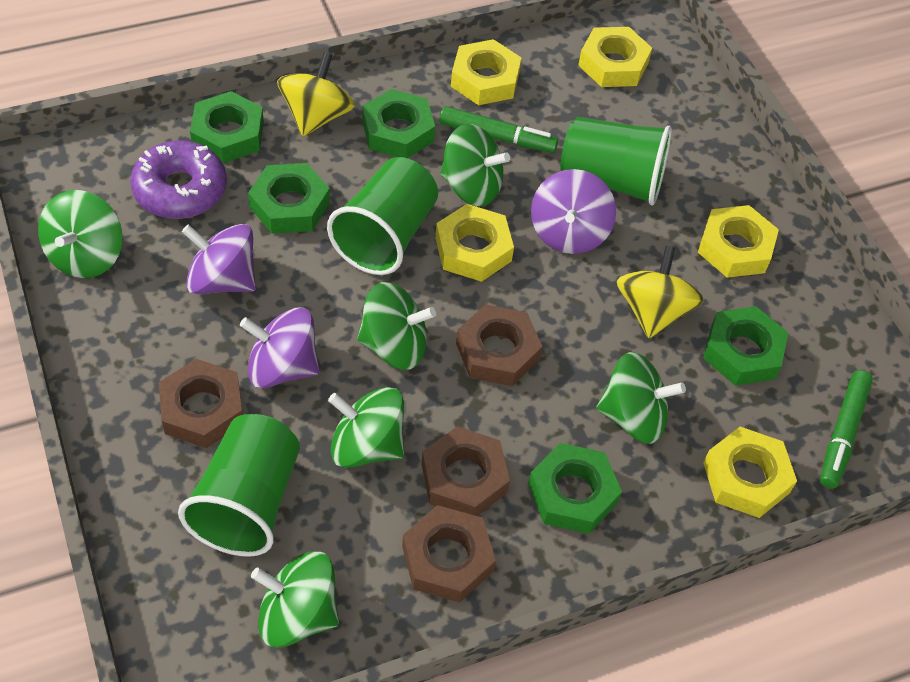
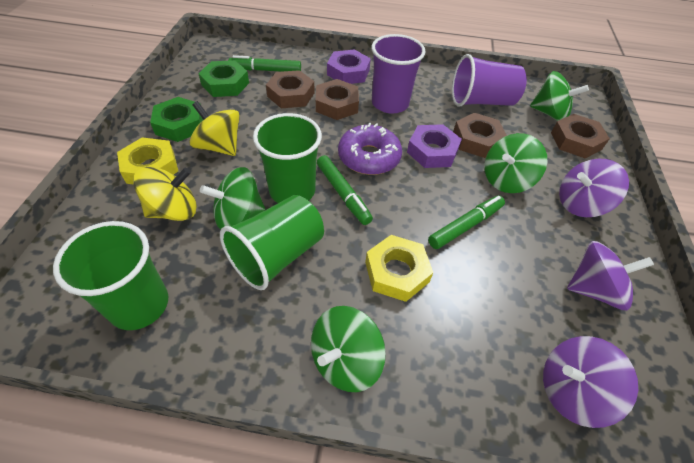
green marker: [439,106,558,153] [820,370,873,489] = 2 -> [228,55,301,72] [317,155,373,225] [428,195,505,249] = 3
green nut: [190,91,264,163] [248,163,330,234] [362,89,435,158] [528,443,622,534] [703,306,788,386] = 5 -> [150,97,203,142] [198,60,249,97] = 2
green spinning top: [38,190,122,278] [251,551,339,647] [328,387,404,468] [357,282,436,370] [440,124,510,206] [596,352,686,444] = 6 -> [200,167,265,229] [311,306,386,392] [484,133,547,193] [530,71,589,121] = 4
purple cup: none = 0 -> [371,34,426,114] [452,54,527,107] = 2
purple nut: none = 0 -> [327,49,371,84] [407,124,462,168] = 2
yellow nut: [435,204,514,282] [451,39,522,105] [578,27,652,87] [698,205,779,278] [703,427,797,518] = 5 -> [117,137,178,184] [365,235,433,302] = 2

